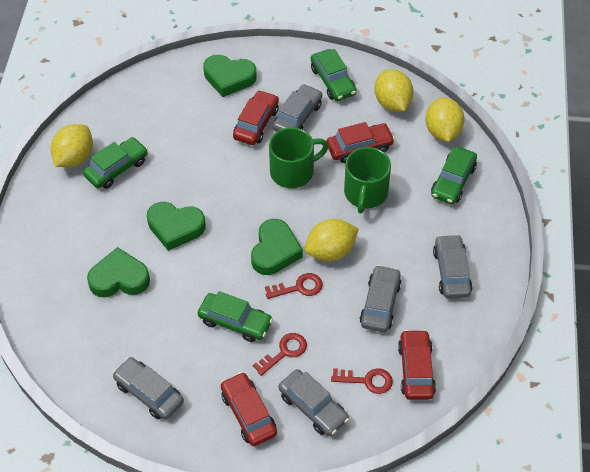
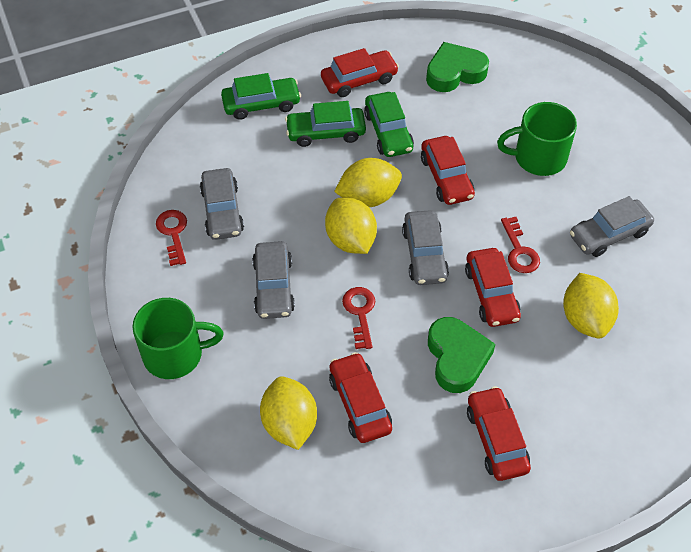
green car: [83,137,148,189] [198,291,273,342] [311,49,356,101] [431,146,477,204] = 4 -> [221,73,301,120] [285,101,366,147] [364,92,414,157] = 3
green heart: [87,247,150,298] [147,202,206,251] [203,55,257,97] [251,219,303,275] = 4 -> [426,42,489,92] [428,317,495,393] = 2
grey car: [112,357,184,420] [273,84,322,132] [278,369,349,436] [360,265,402,332] [433,234,473,299] = 5 -> [200,168,244,240] [252,241,295,319] [402,210,449,285] [570,196,654,257] = 4
red car: [221,372,277,446] [233,90,279,145] [327,122,395,163] [398,329,436,400] = 4 -> [321,48,399,97] [329,352,392,443] [421,136,475,205] [465,248,521,327] [467,386,531,481] = 5

